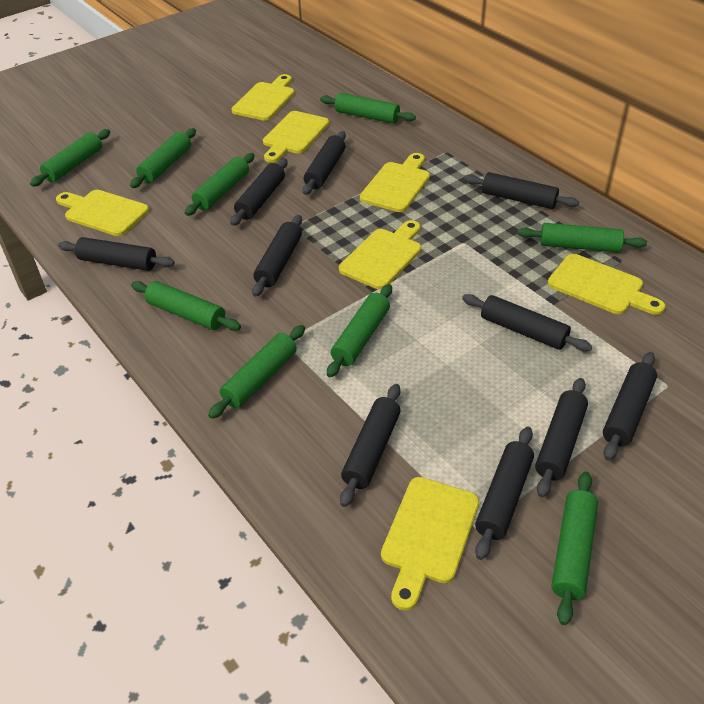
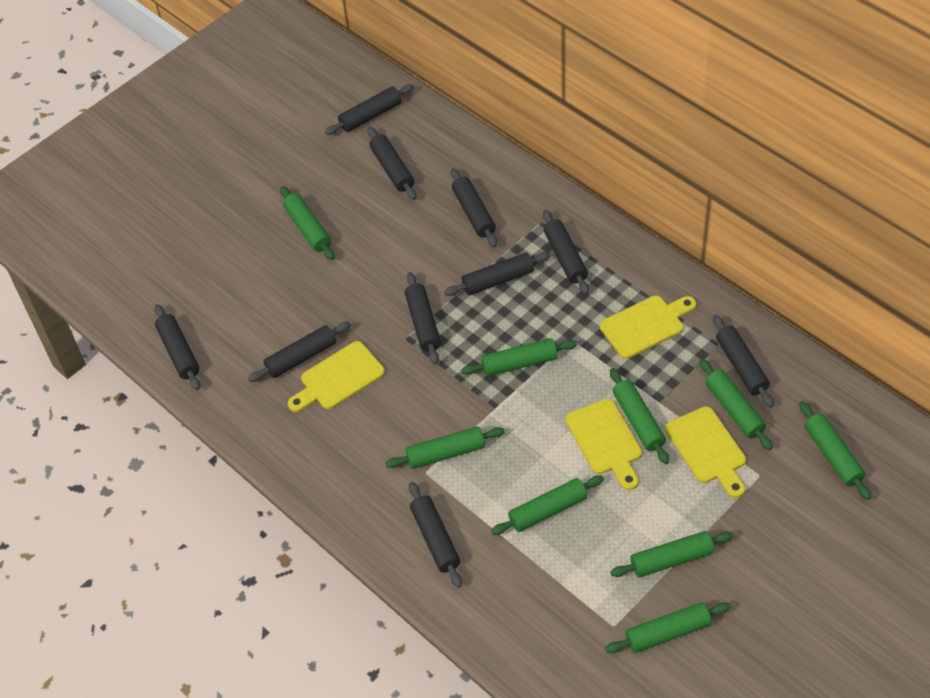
yellow cutting board: [56,190,149,236] [231,74,295,121] [263,111,329,163] [339,220,421,289] [360,153,430,212] [381,477,479,611] [548,254,665,315] = 7 -> [288,341,385,412] [565,399,642,490] [600,295,696,359] [665,406,746,498] = 4

